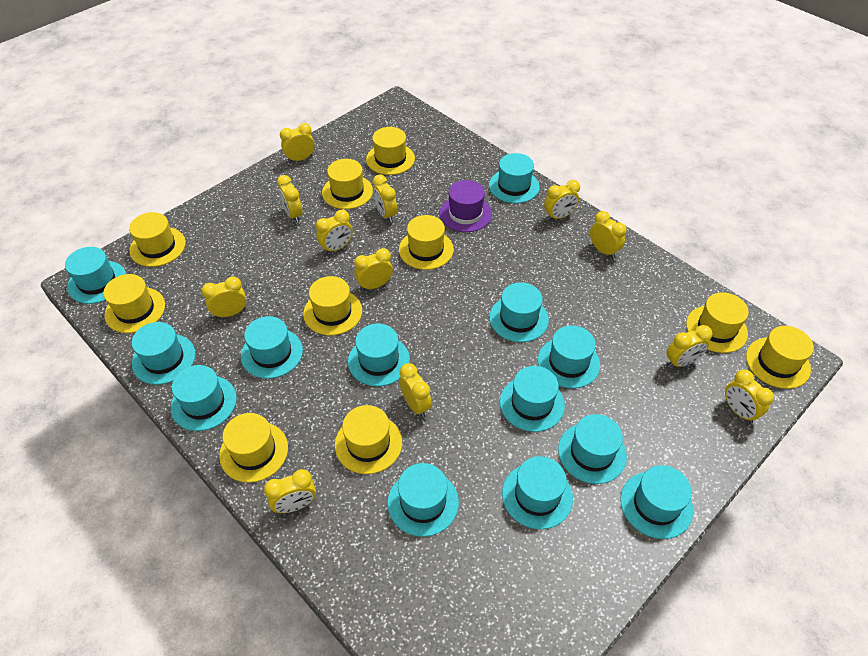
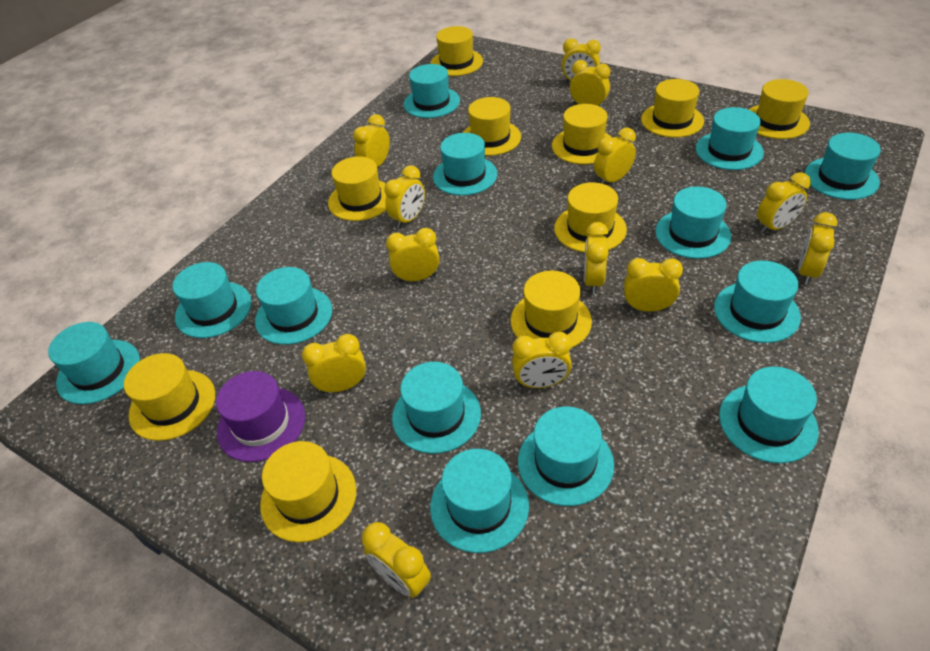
yellow clock: [201,276,246,318] [264,469,316,513] [277,175,303,223] [280,123,315,163] [316,210,353,254] [354,248,393,291] [373,175,397,222] [399,363,432,418] [544,180,580,221] [590,211,626,258] [666,325,713,368] [725,370,774,423] = 12 -> [302,334,366,393] [353,114,390,167] [362,522,431,598] [384,165,425,229] [386,228,439,282] [512,332,572,388] [562,38,601,83] [570,60,610,108] [584,222,609,294] [594,128,636,184] [624,258,683,312] [757,172,811,233] [798,212,837,285] = 13

